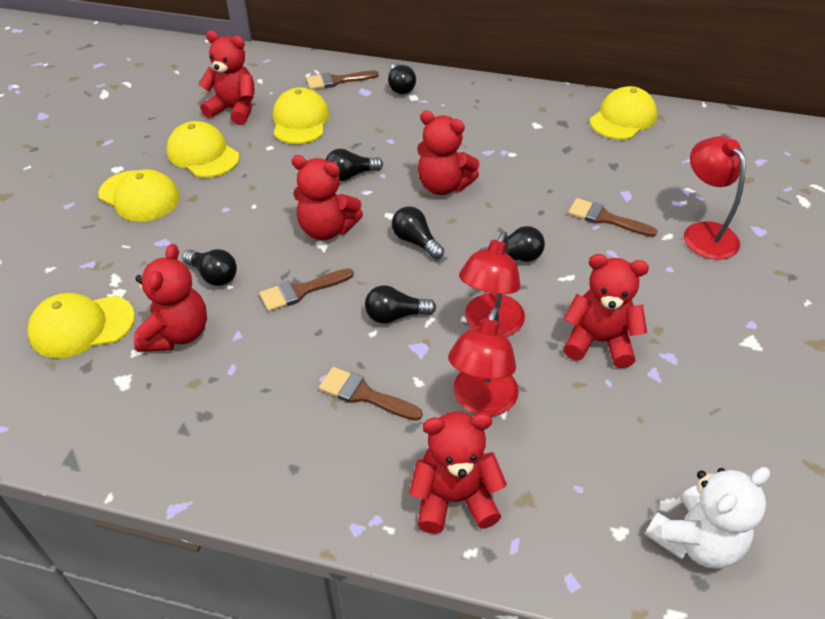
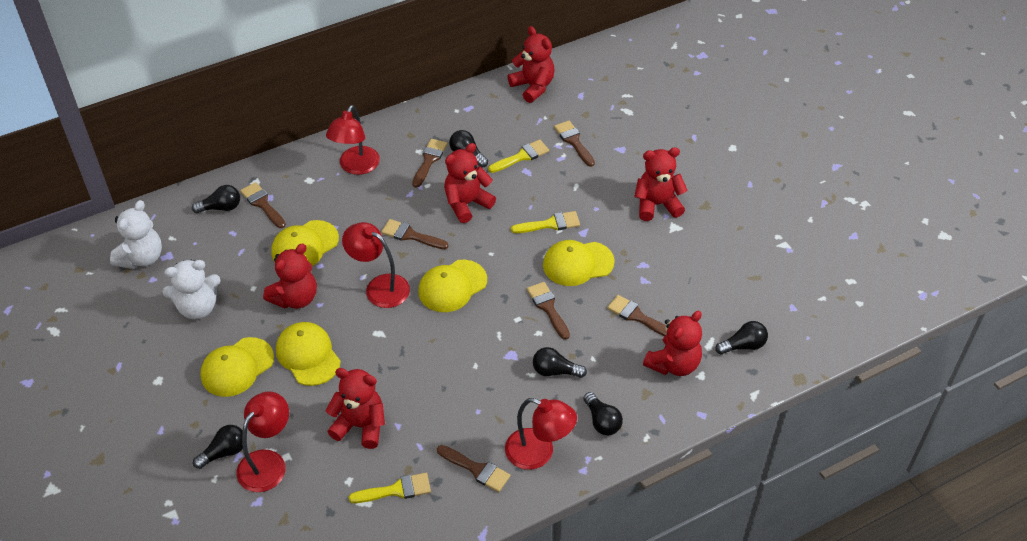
brown brush: [260,268,354,312] [307,71,379,90] [319,367,423,421] [568,198,657,237] = 4 -> [240,182,286,228] [381,219,448,249] [412,139,447,188] [437,445,510,492] [527,282,570,340] [554,120,595,167] [607,295,667,336] = 7
red lamp: [448,307,519,416] [459,232,525,337] [684,136,746,260] = 3 -> [236,391,289,492] [326,105,380,175] [342,222,410,308] [505,398,577,470] = 4
white teddy bear: [645,467,770,569] = 1 -> [110,200,162,269] [162,259,221,319] = 2
yellow brush: none = 0 -> [349,473,431,503] [488,139,549,173] [511,211,580,233] = 3

